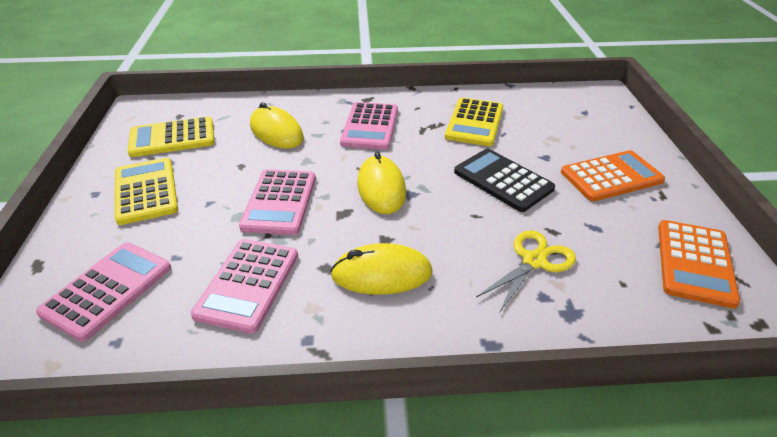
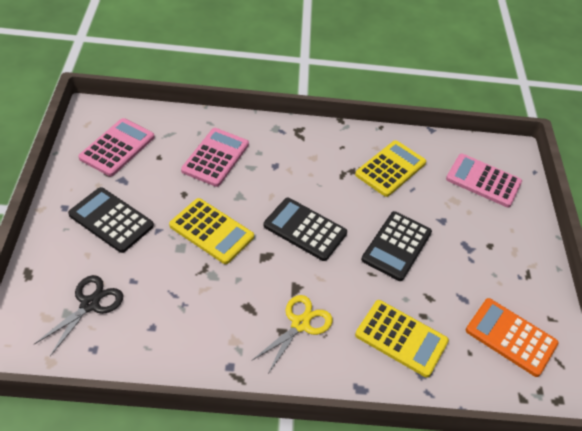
black calculator: [454,149,555,212] = 1 -> [68,187,154,253] [263,198,347,261] [361,211,432,281] = 3
black scissors: none = 0 -> [34,275,123,356] = 1
orange calculator: [561,150,665,201] [658,220,740,309] = 2 -> [466,298,558,377] = 1
pink calculator: [36,242,171,342] [191,239,298,333] [239,169,316,235] [340,102,398,150] = 4 -> [78,118,154,176] [181,128,249,187] [446,154,522,207] = 3
yellow mouse: [250,102,304,149] [330,243,433,295] [357,152,406,214] = 3 -> none = 0

